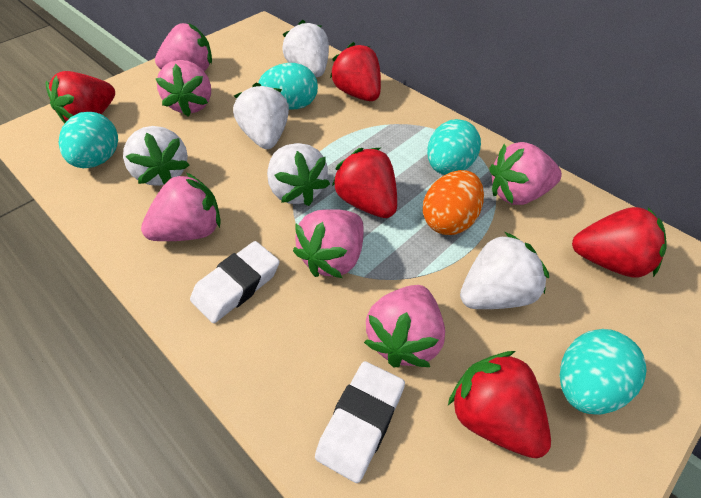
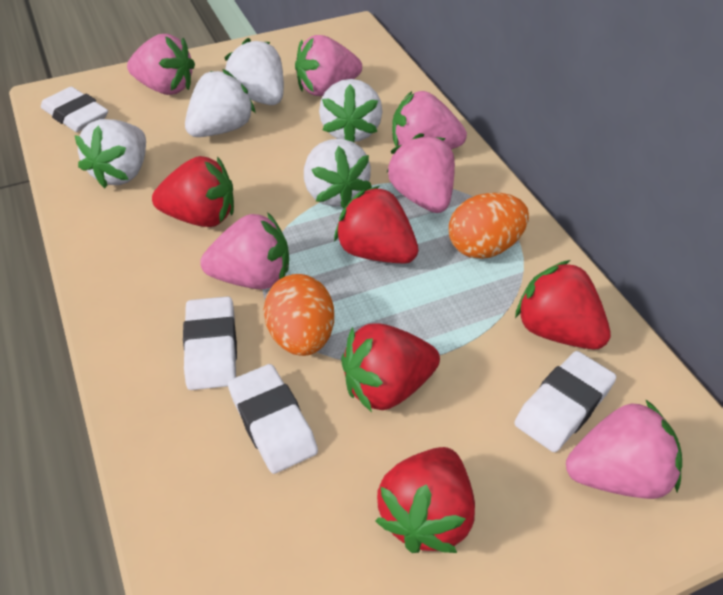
orange egg: [423,170,484,235] = 1 -> [264,274,334,356] [449,193,529,259] = 2
turquoise egg: [59,112,118,168] [258,63,318,109] [427,119,481,175] [560,329,647,415] = 4 -> none = 0
white eraser: [190,241,280,323] [315,361,405,483] = 2 -> [41,87,108,132] [183,296,237,390] [228,364,318,474] [514,351,616,452] = 4

